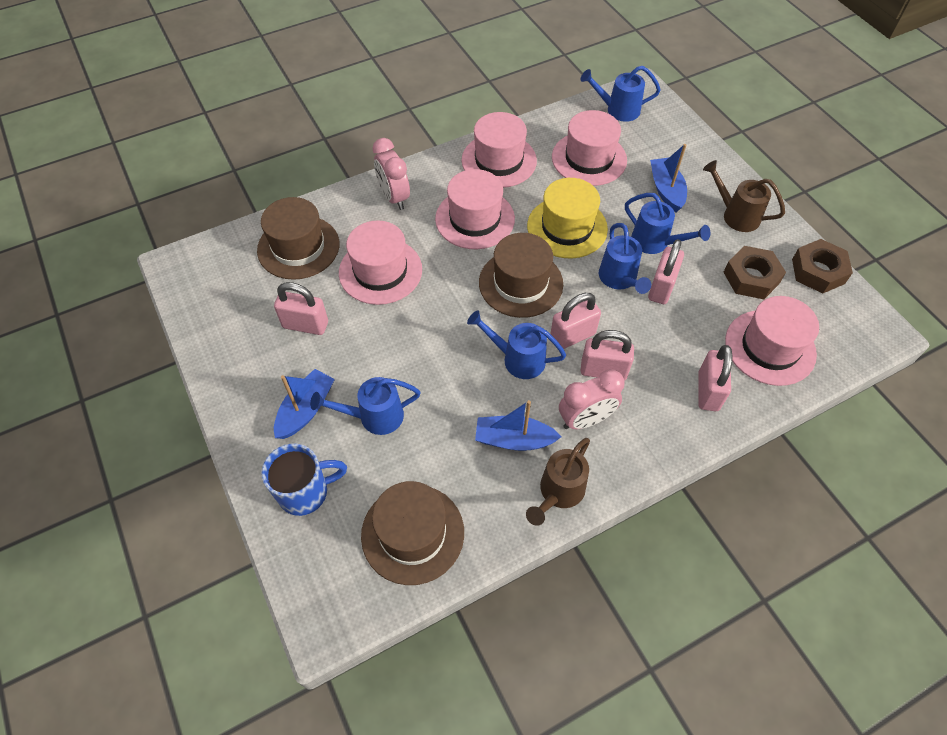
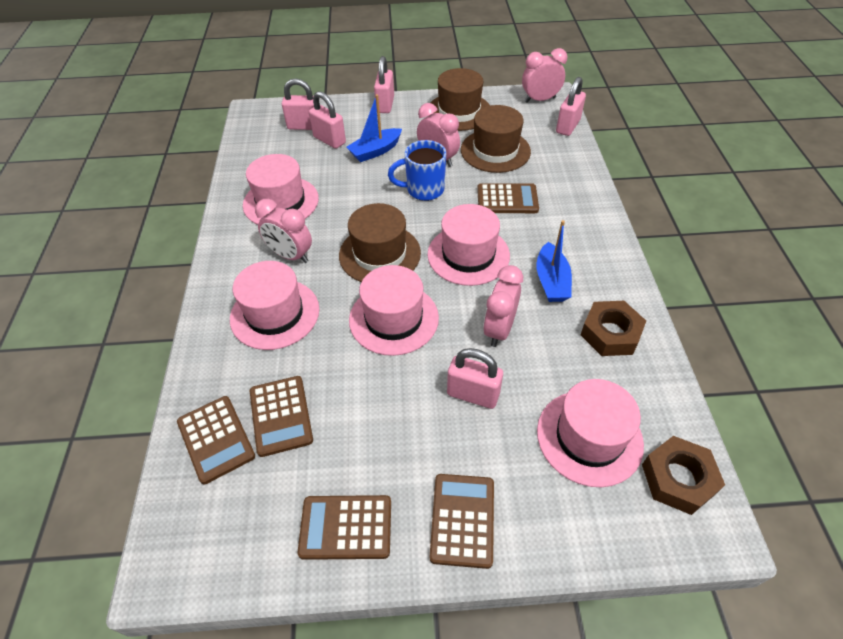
blue boat: [274,369,335,439] [475,400,561,451] [650,144,687,212] = 3 -> [347,94,402,162] [537,220,572,302] = 2
blue watering can: [310,377,421,435] [467,310,566,379] [580,66,661,122] [599,223,651,294] [625,193,710,254] = 5 -> none = 0
brown calculator: none = 0 -> [177,396,255,484] [250,376,313,457] [297,495,391,560] [430,474,494,569] [477,183,539,213] = 5
brown watering can: [526,438,590,526] [703,160,785,232] = 2 -> none = 0
pink clock: [373,138,410,210] [559,369,625,429] = 2 -> [255,199,312,263] [417,103,460,167] [483,265,523,347] [522,48,567,103] = 4
yellow hat: [527,178,608,258] = 1 -> none = 0

